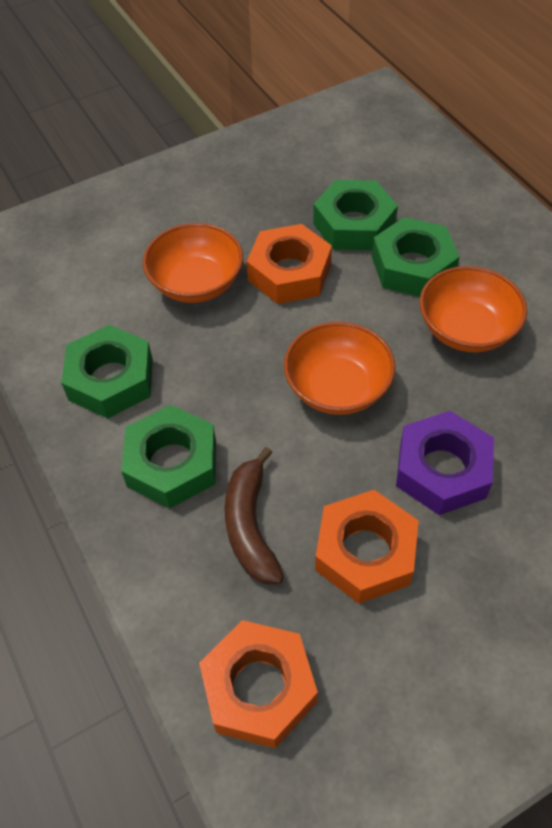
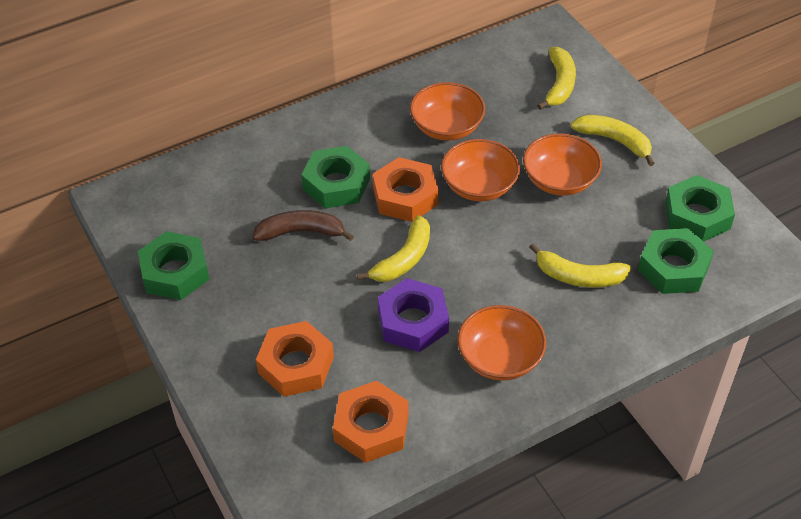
orange bowl: [143,223,243,303] [284,322,396,415] [420,266,527,352] = 3 -> [410,82,485,141] [441,139,520,201] [457,305,546,381] [523,133,602,196] = 4
yellow banana: none = 0 -> [357,215,430,282] [529,243,631,287] [537,47,576,110] [571,115,655,166] = 4

